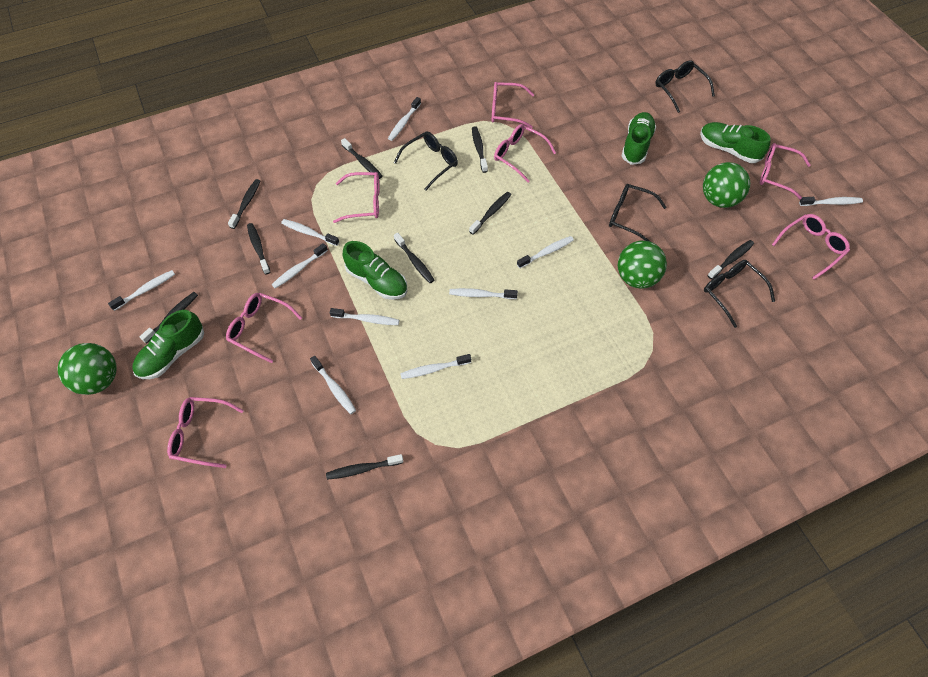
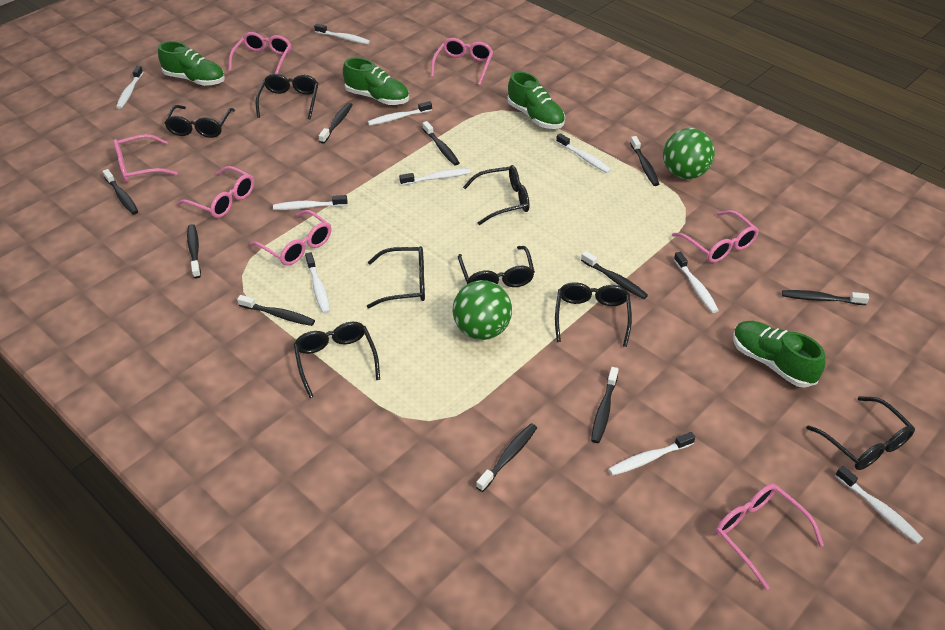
black glasses: [394,131,458,191] [609,184,667,242] [655,60,715,113] [704,260,775,328] = 4 -> [165,105,235,138] [255,74,318,119] [293,322,380,398] [367,246,425,309] [458,246,535,287] [463,165,530,225] [555,282,632,347] [806,396,915,470] = 8
black toothbrush: [140,292,198,344] [228,179,260,229] [247,223,270,275] [326,454,404,480] [341,138,383,179] [394,233,434,283] [469,192,511,235] [472,126,488,173] [707,240,754,279] = 9 -> [102,169,138,215] [187,224,201,278] [237,295,315,326] [319,103,353,144] [422,121,460,166] [476,423,537,492] [581,251,648,299] [591,367,619,443] [630,136,659,186] [782,290,869,305] = 10
green ball: [58,343,117,395] [618,241,667,289] [703,162,750,208] = 3 -> [453,280,512,340] [663,128,715,179] = 2

